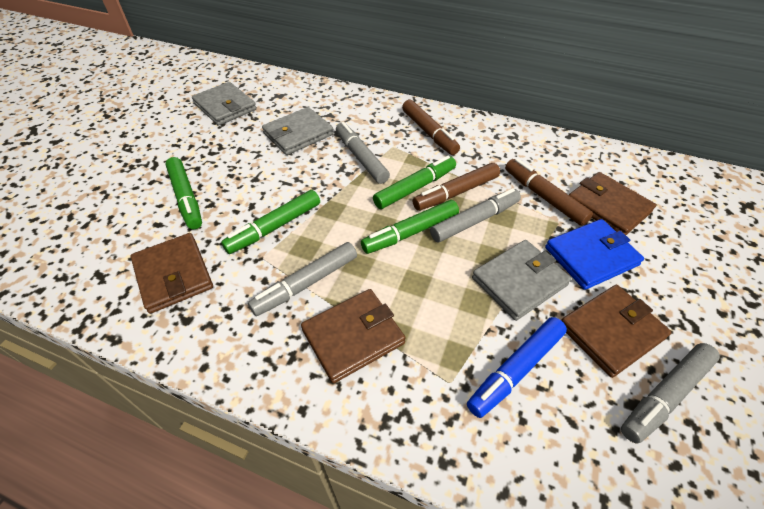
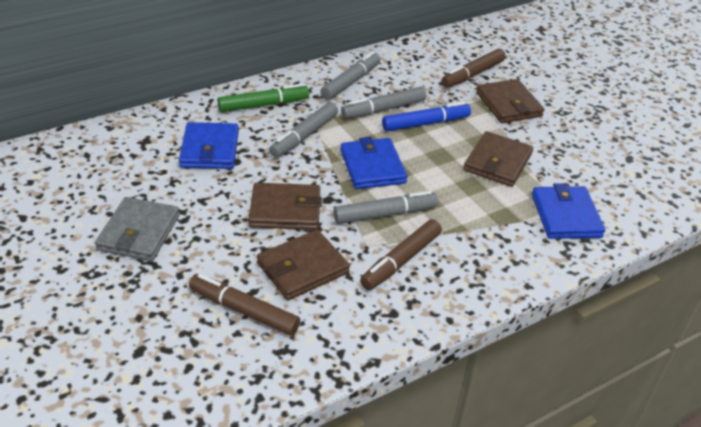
blue wallet: [545,219,644,290] = 1 -> [179,122,239,169] [340,137,408,189] [532,183,605,239] = 3
green marker: [165,157,202,229] [221,190,320,254] [361,200,459,254] [373,156,456,209] = 4 -> [218,84,309,112] = 1
grey wallet: [192,82,257,126] [262,107,334,155] [472,240,571,321] = 3 -> [95,197,180,261] = 1

